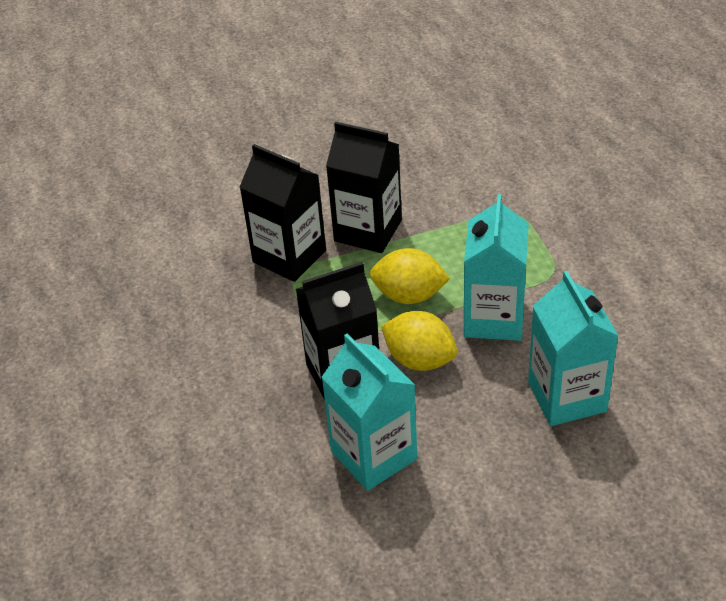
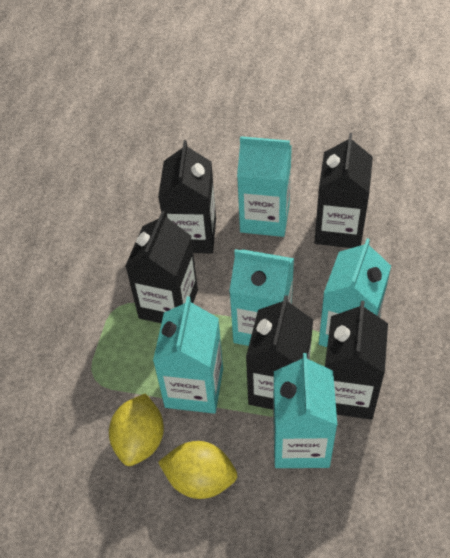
black carton: [240,144,326,282] [296,262,379,400] [326,122,402,253] = 3 -> [125,211,198,323] [158,140,216,254] [246,295,313,410] [315,133,373,248] [324,301,388,420] = 5
turquoise carton: [322,334,417,491] [464,194,529,341] [528,271,619,426] = 3 -> [153,296,223,414] [229,249,294,346] [237,136,292,237] [273,353,337,468] [319,238,391,347] = 5

